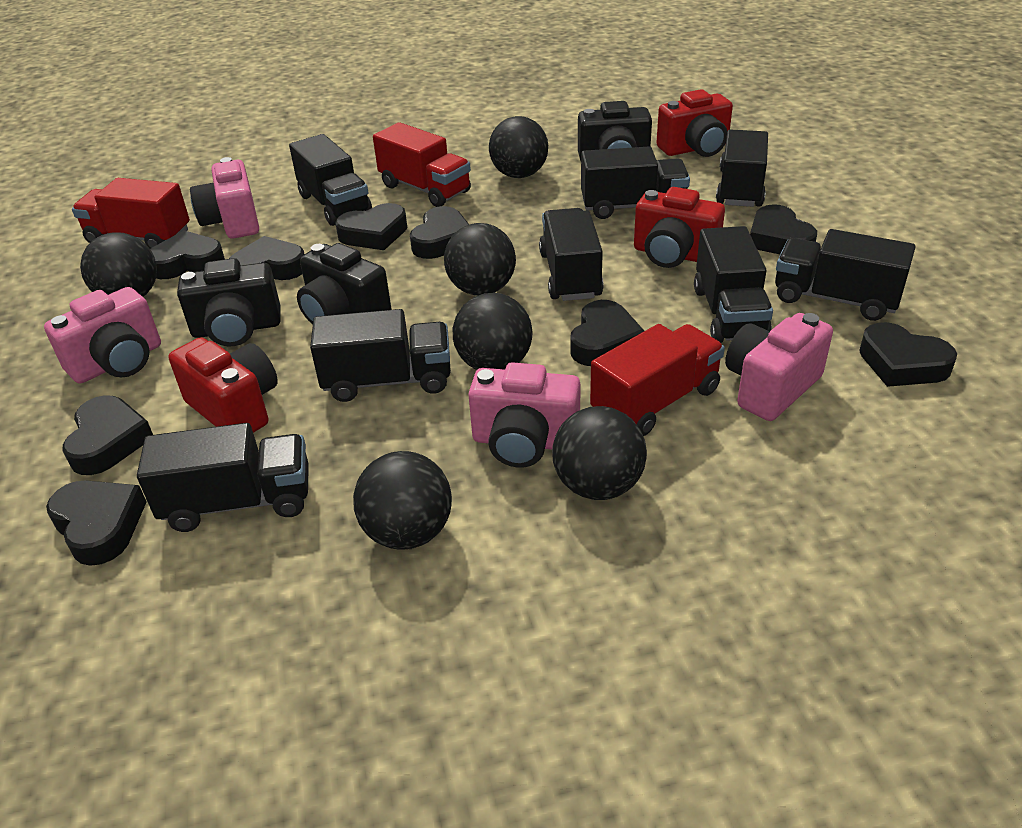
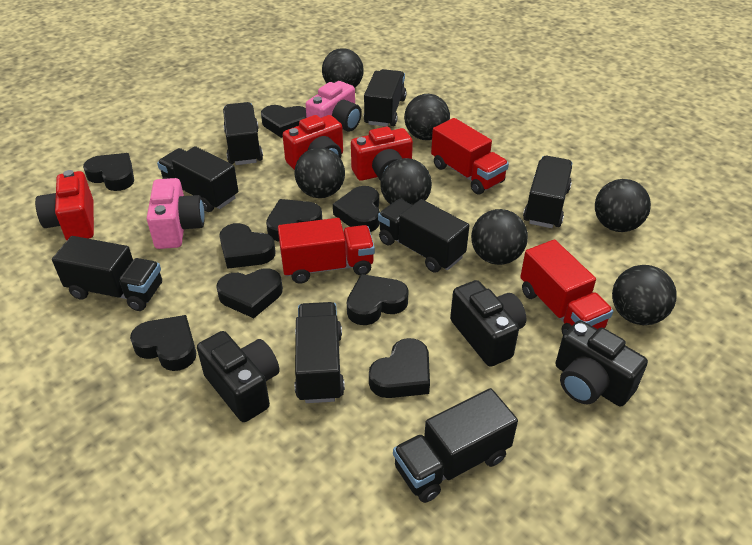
black ball: [80,232,157,297] [353,451,452,550] [444,223,516,296] [453,293,533,370] [489,116,548,178] [552,406,647,500] = 6 -> [294,148,345,198] [322,48,364,88] [380,158,432,205] [404,94,450,140] [471,209,528,265] [595,179,651,232] [612,265,677,325] = 7
pink camera: [44,287,161,384] [190,157,259,239] [468,362,581,467] [725,313,833,421] = 4 -> [147,178,205,249] [305,81,362,132] = 2

